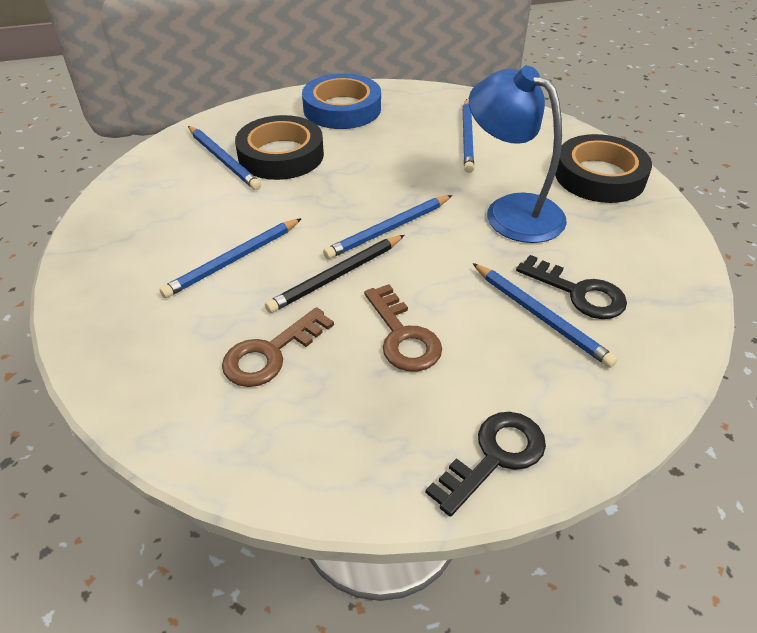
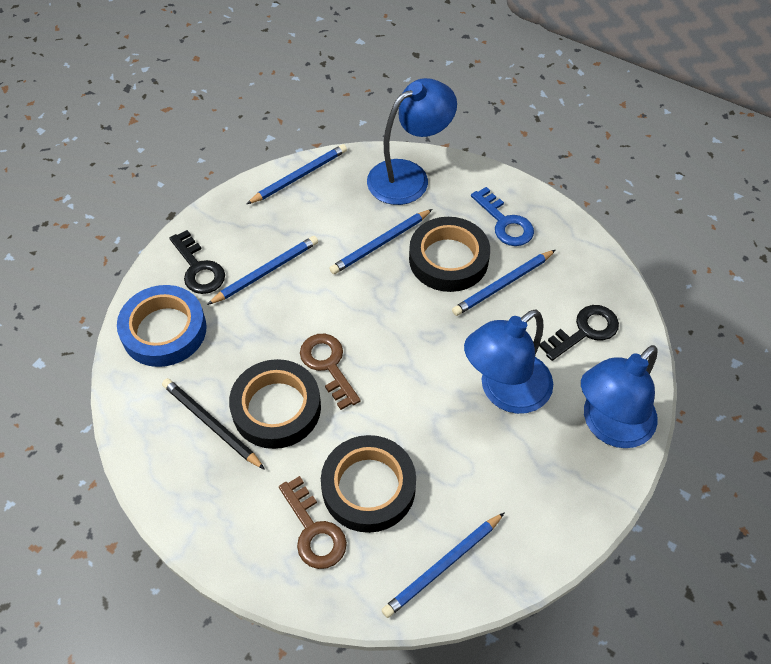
black tape: [235,115,324,180] [555,134,652,203] = 2 -> [229,359,321,449] [321,435,416,533] [409,217,490,292] = 3
blue key: none = 0 -> [471,187,534,246] = 1
blue lamp: [469,66,567,243] = 1 -> [367,78,457,205] [464,309,553,414] [581,345,658,448] = 3

